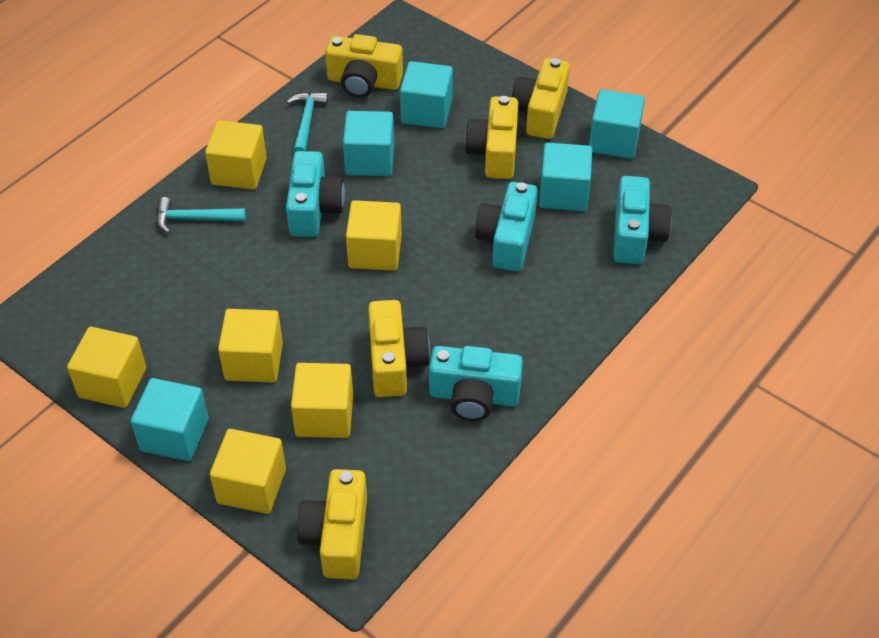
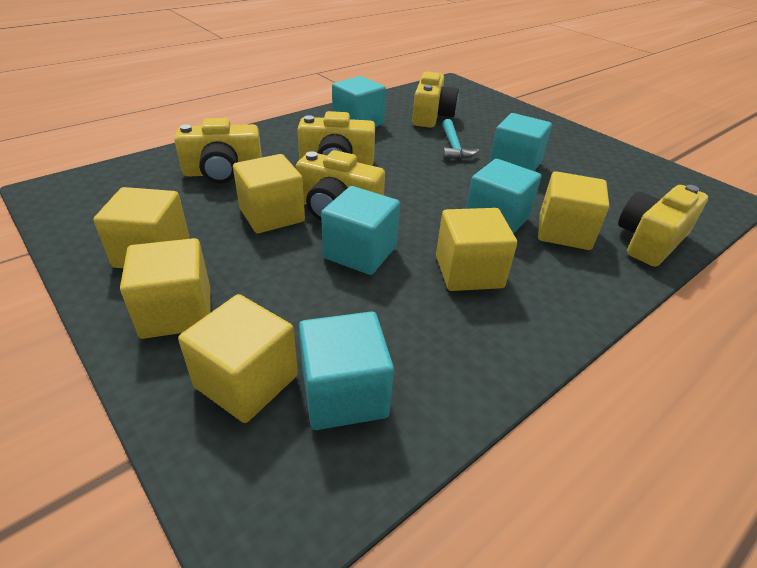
turquoise camera: [286,151,345,237] [429,346,523,421] [475,182,537,271] [613,176,672,264] = 4 -> none = 0
turquoise hammer: [157,197,246,234] [287,92,328,153] = 2 -> [442,119,479,159] = 1

